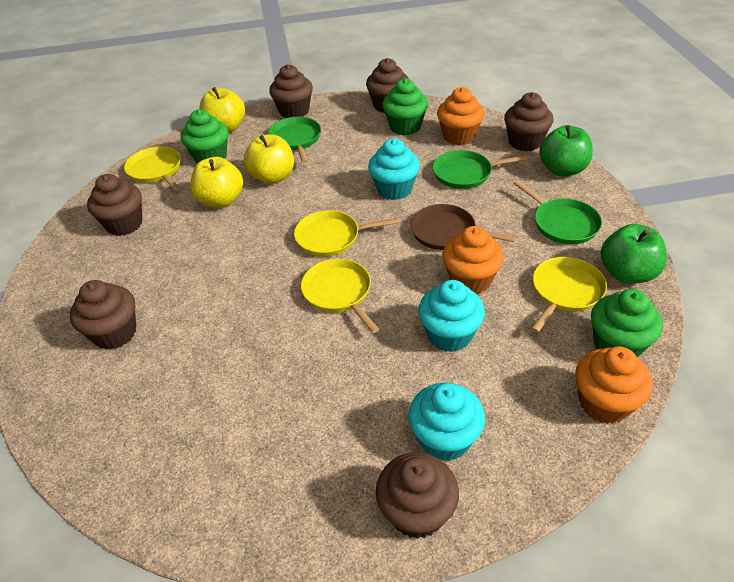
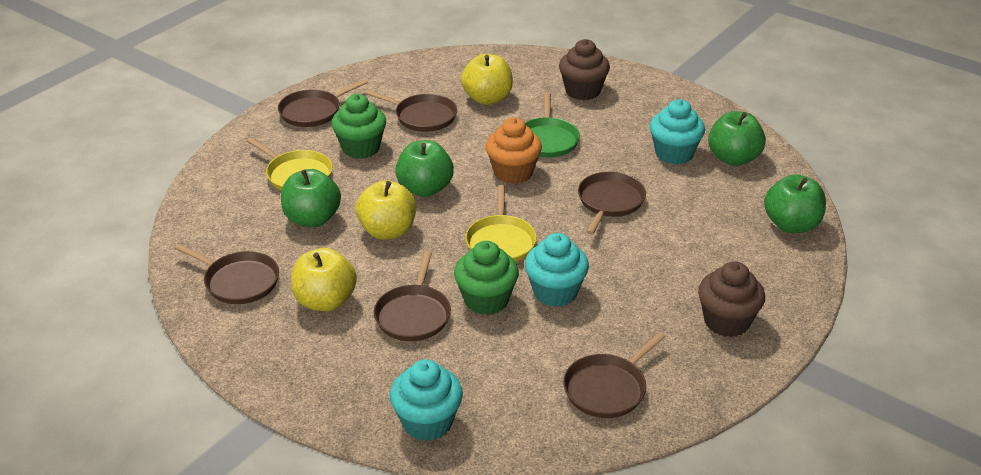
brown cupcake: [70,280,136,350] [87,174,142,236] [269,64,313,118] [366,58,409,113] [376,452,459,539] [504,92,553,151] = 6 -> [559,39,610,100] [698,261,765,337] = 2
brown pan: [410,204,515,250] = 1 -> [174,244,279,304] [278,79,368,127] [365,90,457,132] [374,251,451,341] [563,332,666,418] [578,172,646,235] = 6
green apple: [539,125,593,176] [601,224,667,284] = 2 -> [281,169,341,227] [395,140,454,197] [708,111,766,166] [764,174,826,233] = 4
green cupcake: [181,109,228,164] [382,78,428,135] [591,289,663,357] = 3 -> [332,94,386,159] [454,241,519,315] = 2
green pan: [268,117,321,163] [432,150,528,189] [514,180,602,244] = 3 -> [525,93,580,157] = 1
orange cupcake: [437,87,485,145] [442,226,504,294] [575,346,653,424] = 3 -> [486,118,542,184] = 1
yellow pan: [124,146,181,191] [294,210,398,257] [301,259,379,333] [531,257,607,333] = 4 -> [247,137,333,191] [465,185,537,262] = 2

